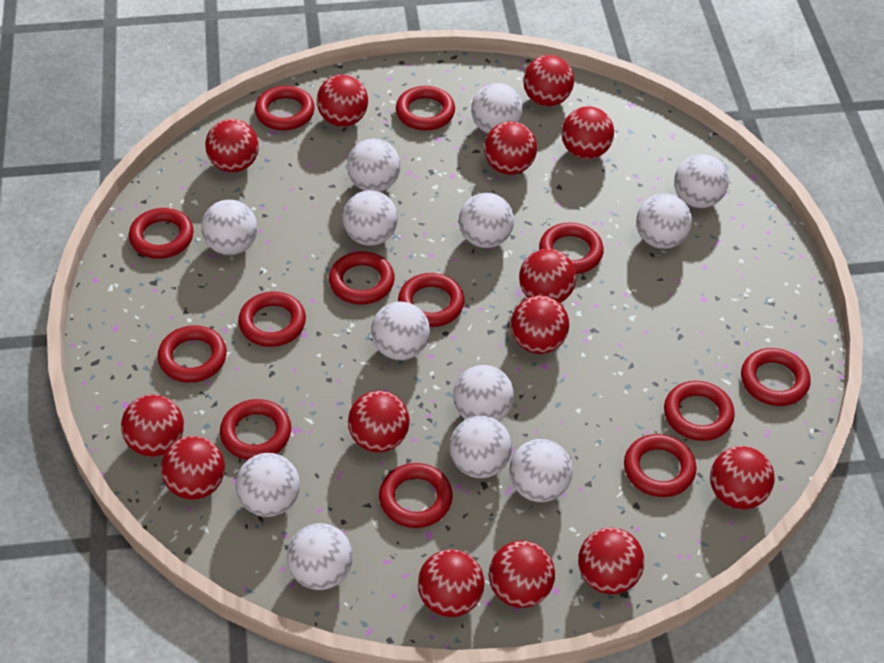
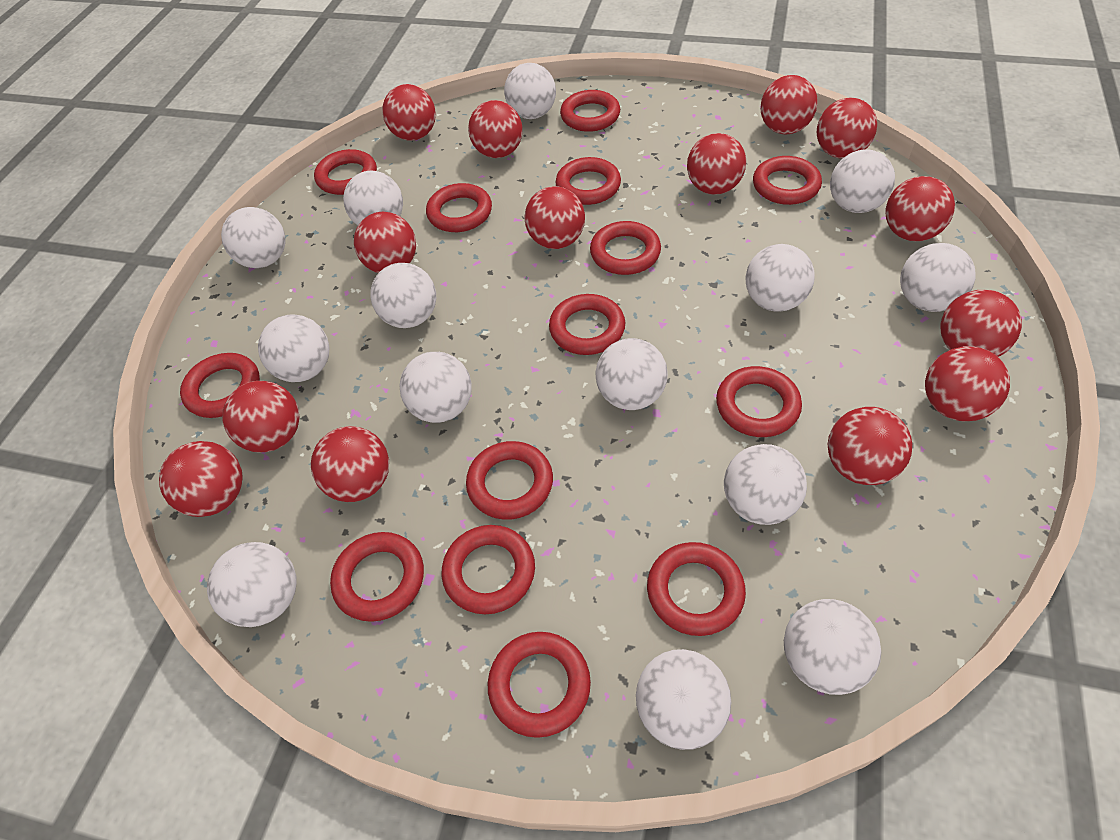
red ring: [129,208,194,259] [157,325,227,383] [220,399,291,460] [238,292,306,347] [255,86,315,130] [329,251,395,305] [379,463,453,528] [396,86,455,130] [398,273,465,327] [539,223,604,274] [624,434,697,497] [664,381,735,441] [741,348,810,406] = 13 -> [180,353,260,418] [314,149,377,195] [330,532,424,622] [426,183,492,232] [442,525,535,614] [466,441,553,520] [488,632,591,738] [549,294,625,355] [556,157,621,205] [560,90,620,132] [590,221,661,275] [647,542,746,636] [716,366,802,437] [753,156,822,205] = 14
white ball: [201,200,257,255] [236,453,300,517] [287,523,353,590] [343,190,398,246] [347,139,401,192] [371,301,430,360] [450,416,512,478] [453,365,514,421] [459,193,514,248] [471,83,523,134] [509,439,573,502] [636,194,692,249] [674,154,729,208] = 13 -> [207,542,297,627] [221,207,286,268] [258,314,329,382] [343,171,403,225] [371,263,436,328] [399,352,472,423] [504,63,556,119] [595,338,668,410] [636,649,731,750] [724,444,807,525] [745,244,815,312] [784,599,881,695] [830,149,895,213] [900,243,976,312] = 14

